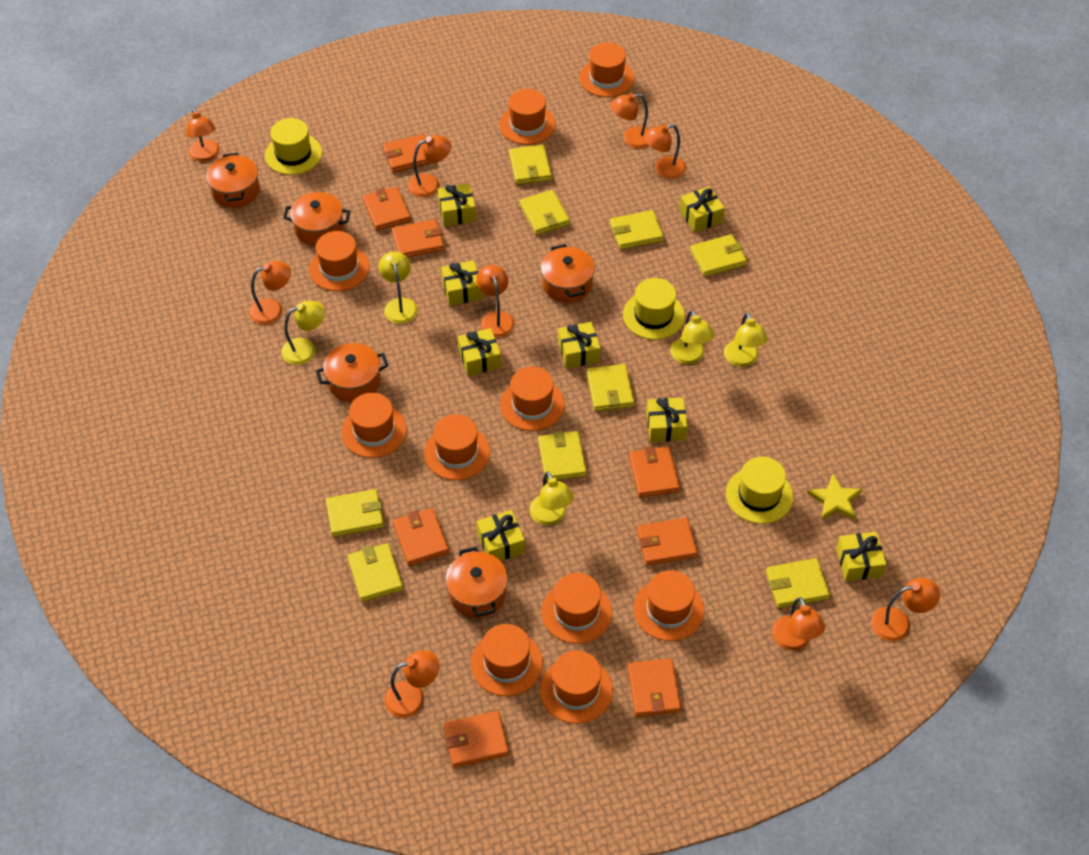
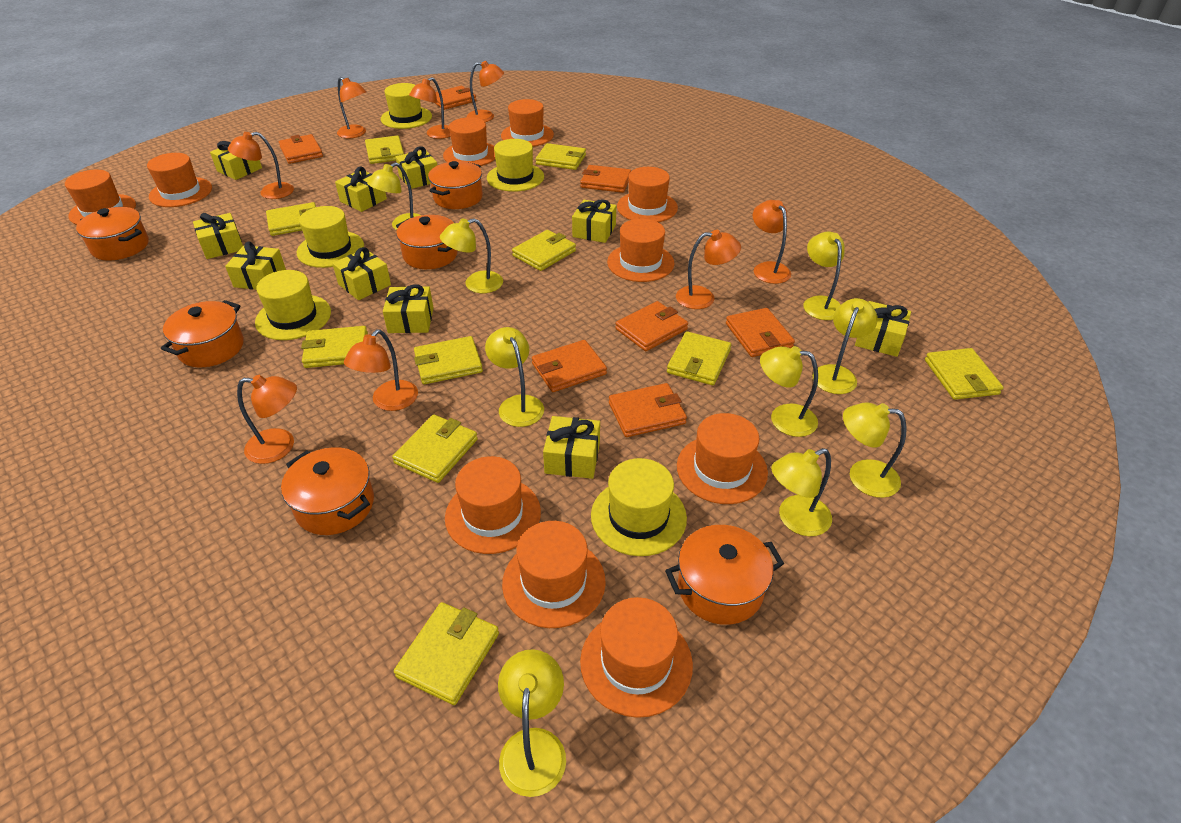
orange lamp: [186,108,220,162] [249,261,291,325] [384,651,439,718] [408,135,451,197] [476,265,515,338] [610,93,649,149] [643,124,686,179] [772,597,825,651] [871,578,940,641] = 9 -> [228,132,294,199] [237,375,297,464] [337,77,367,138] [344,329,418,411] [409,77,451,139] [467,61,504,122] [676,230,741,309] [753,200,791,284] = 8
orange pot: [206,153,260,208] [283,192,350,246] [316,343,388,402] [445,547,508,618] [541,244,595,303] = 5 -> [76,207,149,261] [161,300,244,367] [281,447,374,535] [396,215,458,269] [428,161,483,209] [665,525,784,625] = 6
orange wallet: [363,186,411,231] [383,134,430,172] [392,219,444,258] [393,508,449,566] [444,711,509,768] [627,659,681,717] [629,446,680,498] [637,518,698,566] = 8 -> [279,134,323,164] [435,86,476,110] [532,340,607,392] [580,165,631,193] [609,383,687,437] [615,301,688,351] [726,308,795,357] = 7
yellow gift: [437,184,476,226] [441,260,482,306] [458,328,501,376] [476,510,525,561] [558,322,601,368] [646,398,688,442] [679,186,725,232] [836,532,886,581] = 8 -> [193,213,243,259] [210,141,262,180] [225,241,286,290] [332,247,391,300] [335,166,387,212] [383,284,433,333] [396,146,437,189] [543,416,600,479] [572,199,616,243] [855,301,911,357] = 10
yellow hat: [265,118,322,175] [623,278,685,340] [726,457,793,524] = 3 -> [255,270,331,340] [297,206,364,268] [381,83,432,129] [487,139,544,192] [591,458,687,556] = 5
yellow lamp: [281,300,325,365] [379,252,418,324] [530,471,574,525] [670,310,715,364] [724,312,768,367] = 5 -> [367,162,421,230] [440,218,503,293] [485,327,544,427] [498,649,566,797] [760,346,818,437] [771,448,832,536] [803,232,845,320] [812,298,878,394] [843,402,907,498] = 9
yellow star: [807,474,862,521] = 1 -> none = 0
yellow wallet: [326,489,384,537] [347,543,403,602] [509,145,552,185] [519,190,570,235] [538,431,587,481] [587,364,634,411] [610,210,664,249] [690,234,747,276] [766,558,830,608] = 9 -> [266,202,316,236] [301,326,368,368] [365,135,404,164] [392,414,478,483] [394,602,499,705] [414,336,483,384] [512,230,576,271] [536,143,586,170] [667,331,731,385] [925,348,1003,400] = 10

